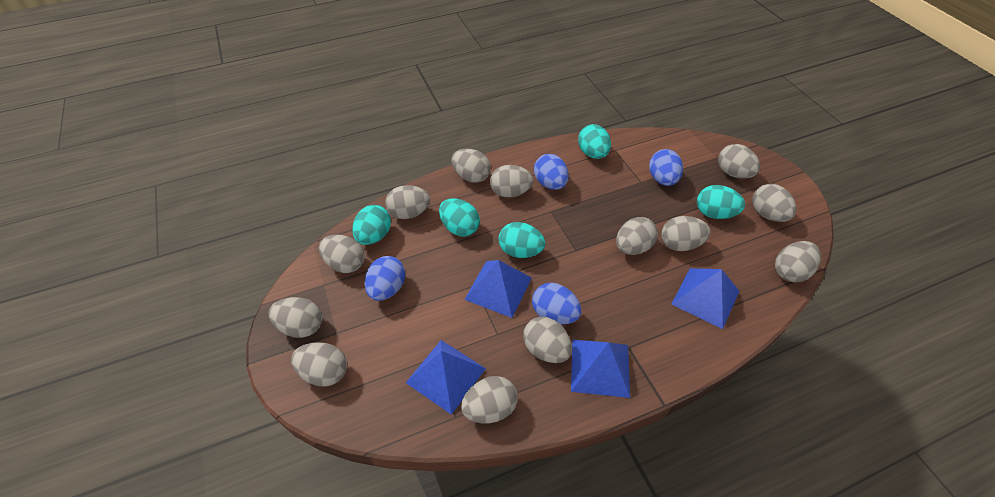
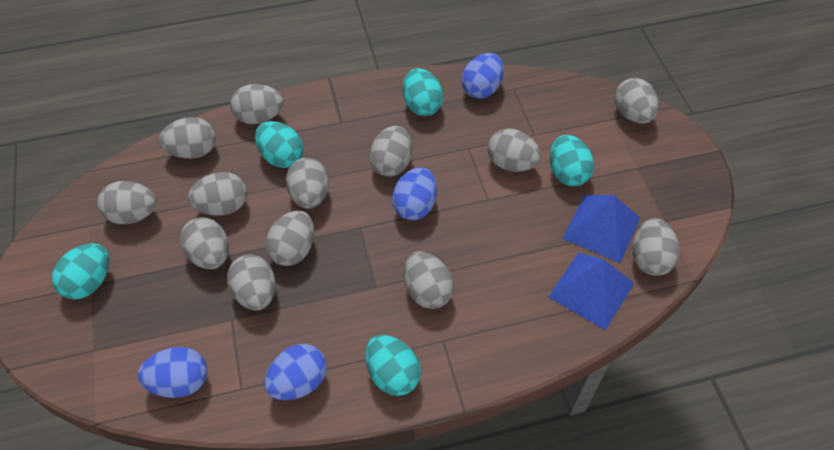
blue pyramid: [406,340,486,415] [464,260,532,318] [571,340,630,398] [671,268,739,329] = 4 -> [549,252,634,330] [562,195,640,263] = 2

